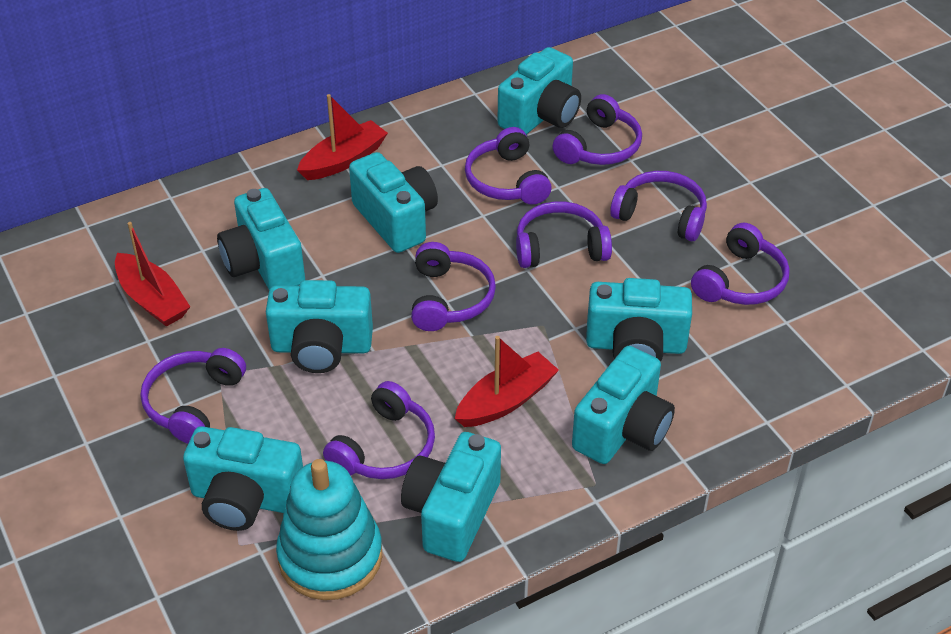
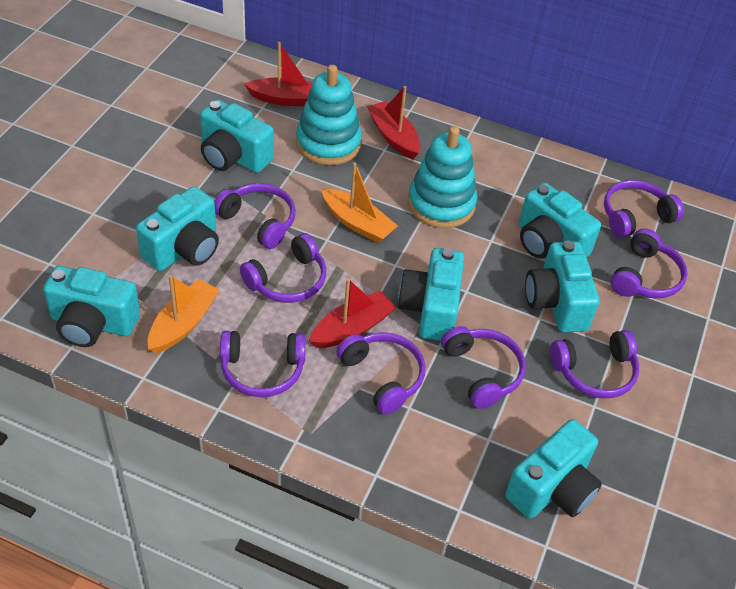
orange boat: none = 0 -> [148,275,220,353] [322,162,398,243] = 2
turquoise camera: [183,426,303,531] [217,188,305,290] [266,280,373,373] [349,152,438,253] [401,432,501,562] [498,47,581,135] [572,346,675,464] [586,278,692,362] = 8 -> [43,266,140,347] [136,186,219,271] [200,99,274,173] [398,248,464,341] [505,419,602,519] [519,183,601,259] [525,241,599,332] = 7
turquoise stacking toy: [276,459,382,600] = 1 -> [296,65,362,165] [408,126,477,228] = 2

